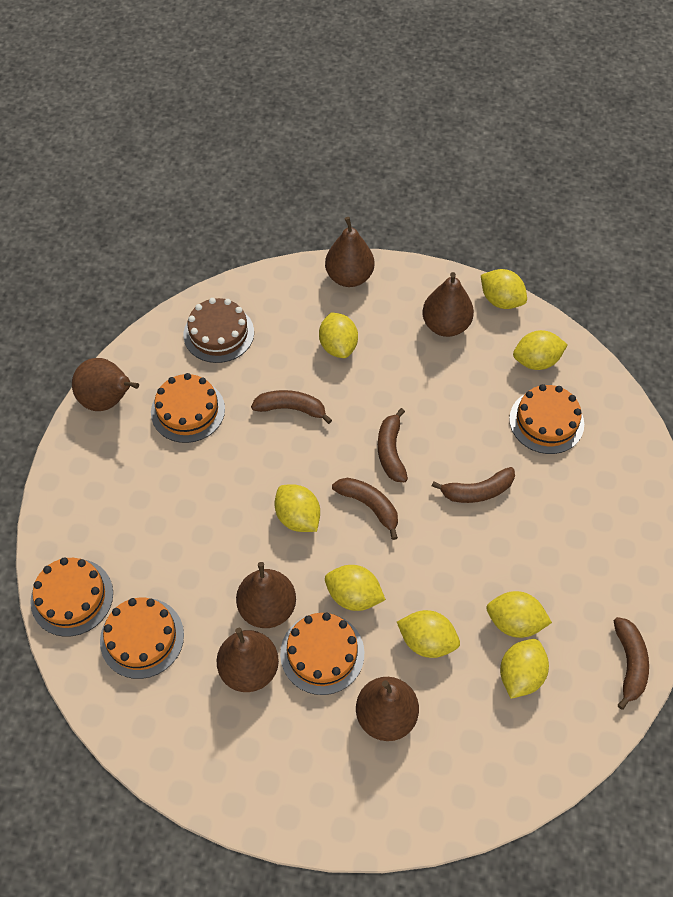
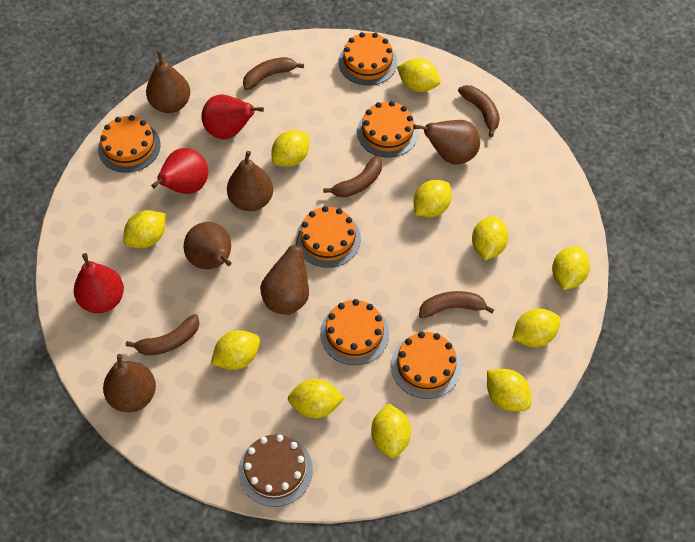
orange cake: [30,557,113,637] [100,598,184,679] [151,373,225,443] [280,612,364,695] [509,384,584,454] = 5 -> [98,115,161,173] [296,206,361,268] [320,299,389,365] [338,32,397,86] [357,101,418,158] [391,332,461,399] = 6
red pear: none = 0 -> [74,253,124,313] [151,148,208,194] [201,95,264,139] = 3
yellow lemon: [275,484,320,532] [319,312,358,358] [325,565,386,611] [397,610,460,658] [481,269,527,309] [486,591,552,638] [500,639,549,699] [513,330,568,370] = 8 -> [123,210,165,248] [211,330,260,370] [272,130,309,167] [288,379,345,418] [371,403,411,458] [397,58,441,92] [413,180,452,217] [472,216,508,260] [487,369,531,411] [512,309,561,347] [552,246,590,290] = 11

